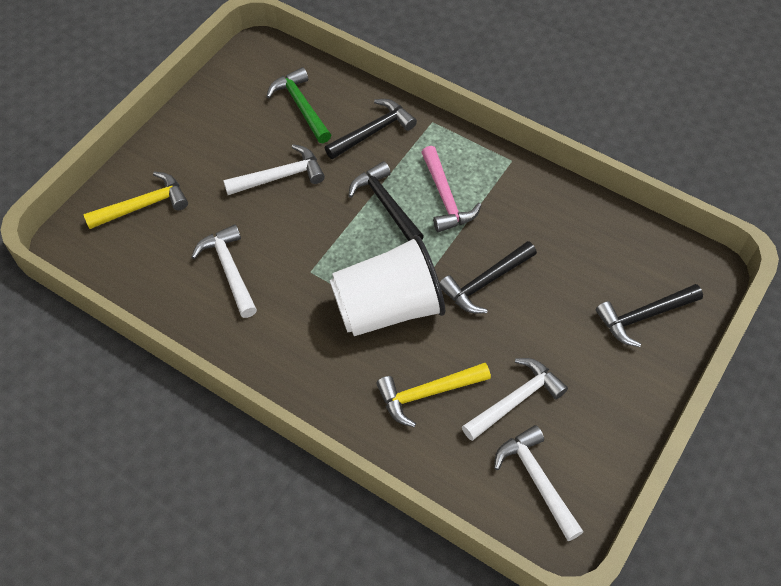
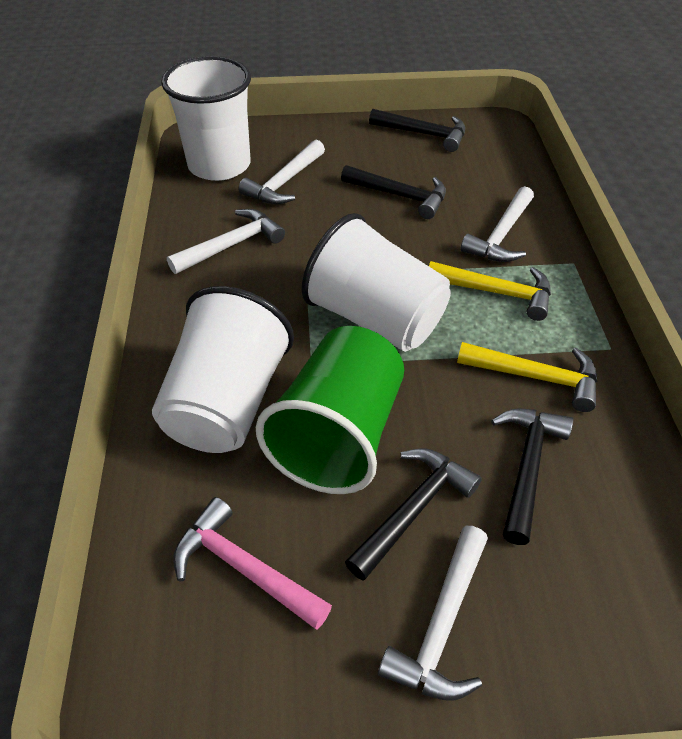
green cup: none = 0 -> [256,326,404,494] = 1
green hammer: [266,67,331,143] = 1 -> none = 0
white cup: [330,235,445,336] = 1 -> [152,286,294,453] [161,56,251,181] [302,213,451,352] = 3

